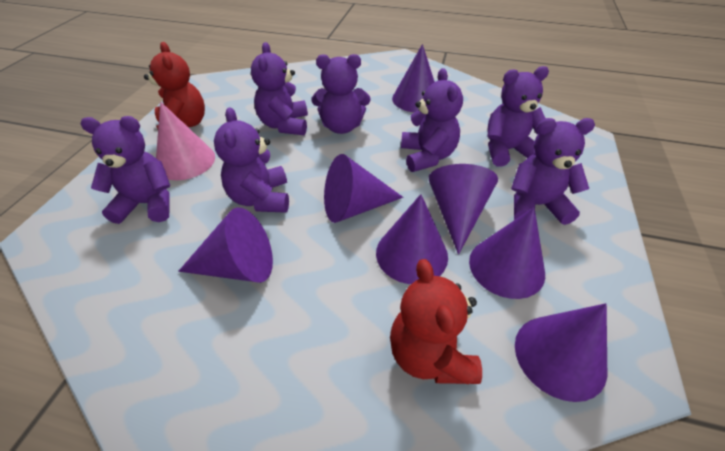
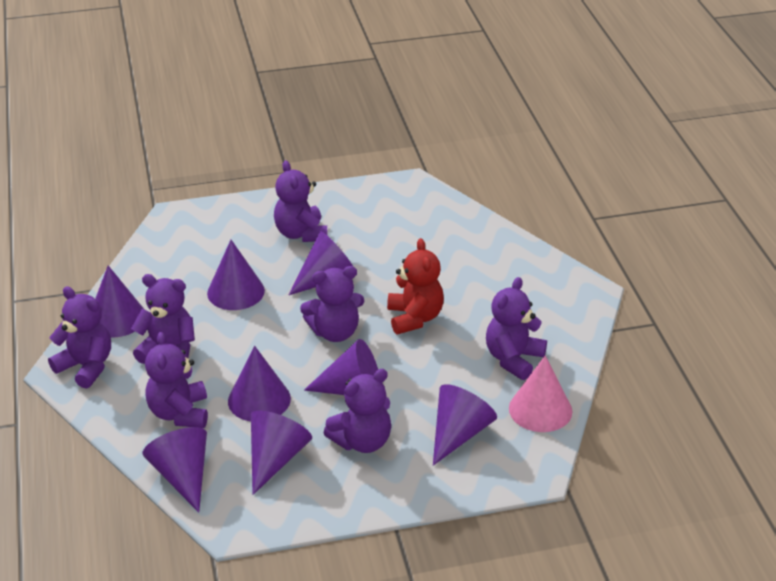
purple cone: [178,207,273,283] [324,154,403,223] [376,194,448,284] [392,44,435,112] [428,164,498,255] [469,207,545,299] [515,303,607,402] = 7 -> [95,266,144,338] [143,427,207,513] [207,240,265,310] [228,346,291,421] [251,411,312,495] [289,231,353,295] [304,339,378,395] [433,384,497,466] = 8
red teddy bear: [144,42,205,130] [390,259,482,384] = 2 -> [387,238,444,334] = 1

